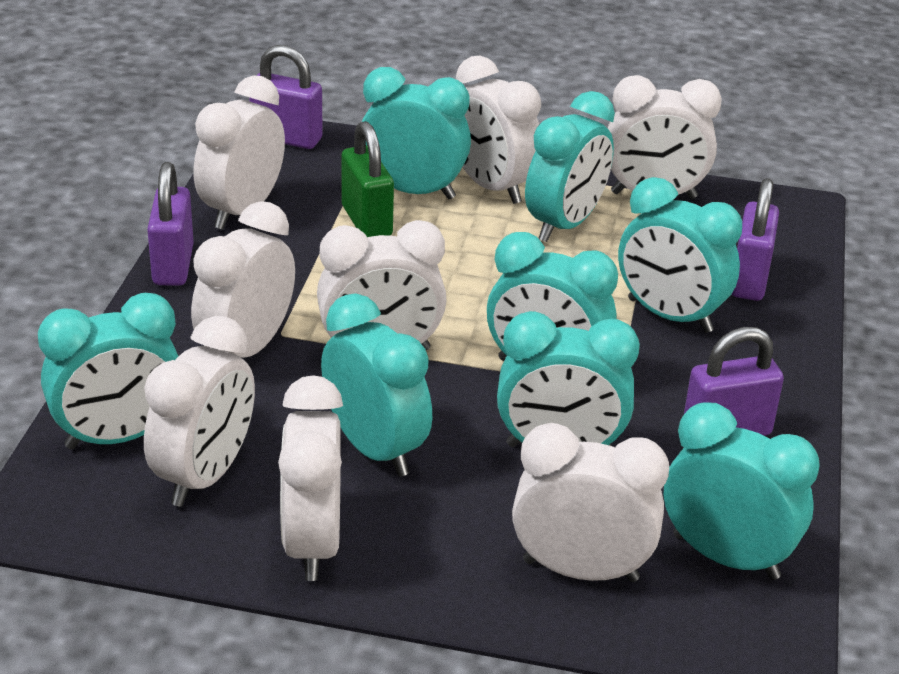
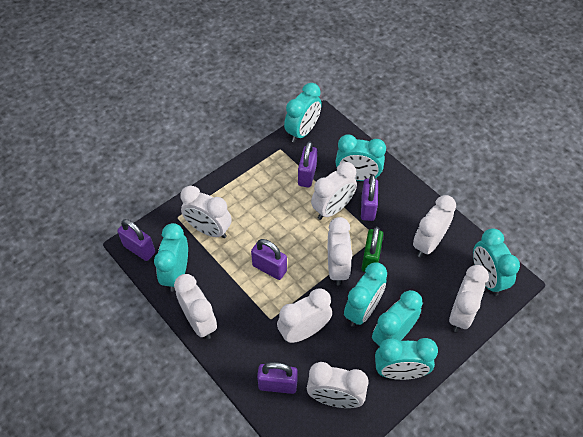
purple padlock: [147,162,194,286] [249,45,323,149] [684,327,784,436] [731,178,779,301] = 4 -> [117,219,155,261] [251,239,287,280] [257,362,298,394] [298,142,317,188] [361,175,378,221] = 5
turquoise clock: [38,293,178,449] [321,293,432,477] [362,67,471,199] [487,232,618,361] [497,311,640,447] [525,91,615,242] [618,177,742,333] [664,402,820,580] = 8 -> [154,223,188,292] [284,83,322,143] [335,134,386,181] [344,262,387,327] [372,290,423,348] [375,338,438,380] [473,228,520,296] = 7

